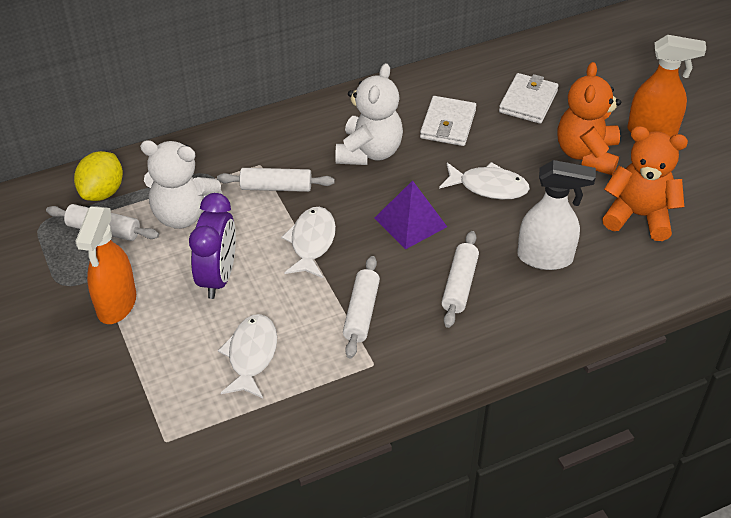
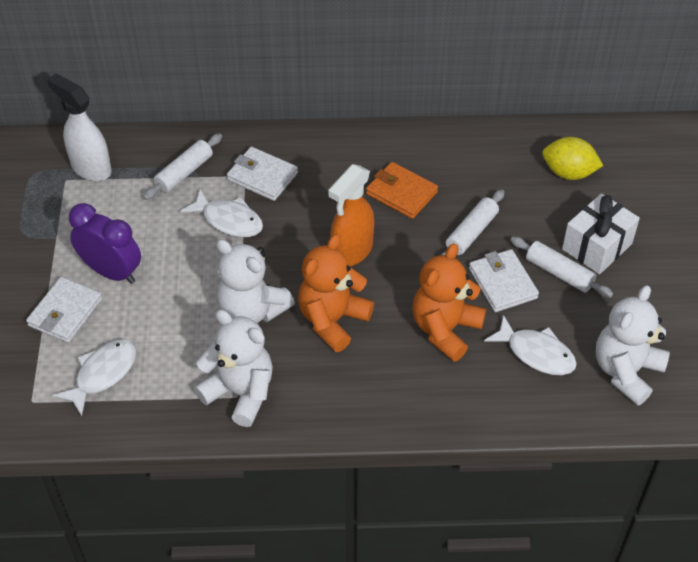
orange spray bottle: [75,206,136,324] [627,35,706,137] = 2 -> [328,164,374,266] = 1
orange wallet: none = 0 -> [366,162,438,219] = 1
purple pyramid: [375,180,447,250] = 1 -> none = 0
white gift: none = 0 -> [562,193,640,274] = 1
white rolling pin: [46,204,159,241] [217,168,335,192] [343,256,380,358] [441,231,479,328] = 4 -> [143,133,222,200] [441,190,504,255] [510,237,613,298] = 3
white teddy bear: [140,140,223,229] [335,63,403,165] = 2 -> [194,310,273,427] [216,239,295,323] [596,285,670,406] = 3
white wallet: [420,96,476,146] [499,73,559,124] = 2 -> [26,277,102,343] [227,147,298,201] [469,249,539,312] = 3

